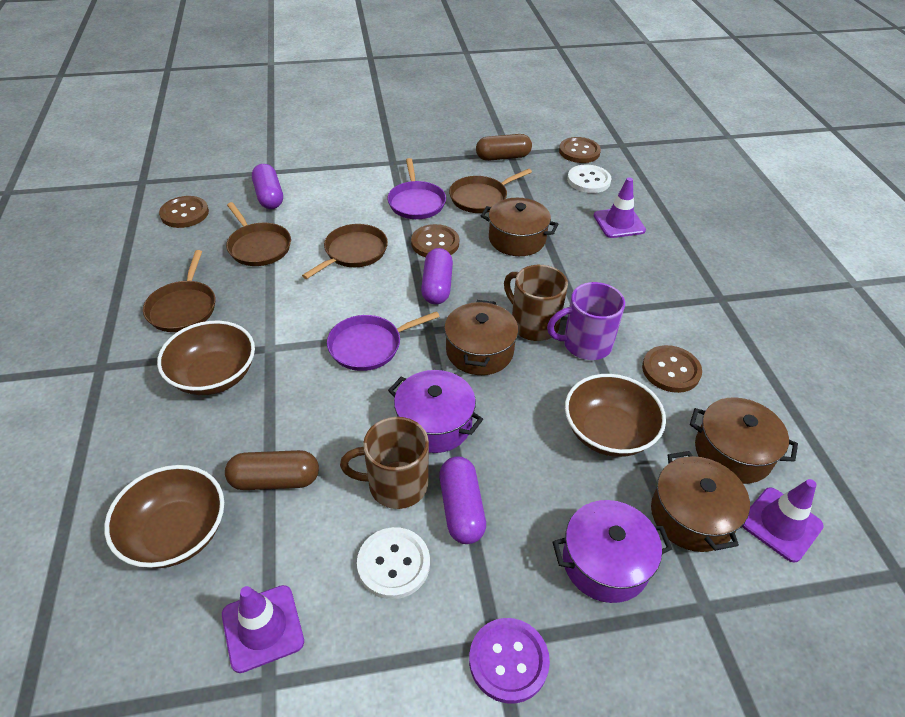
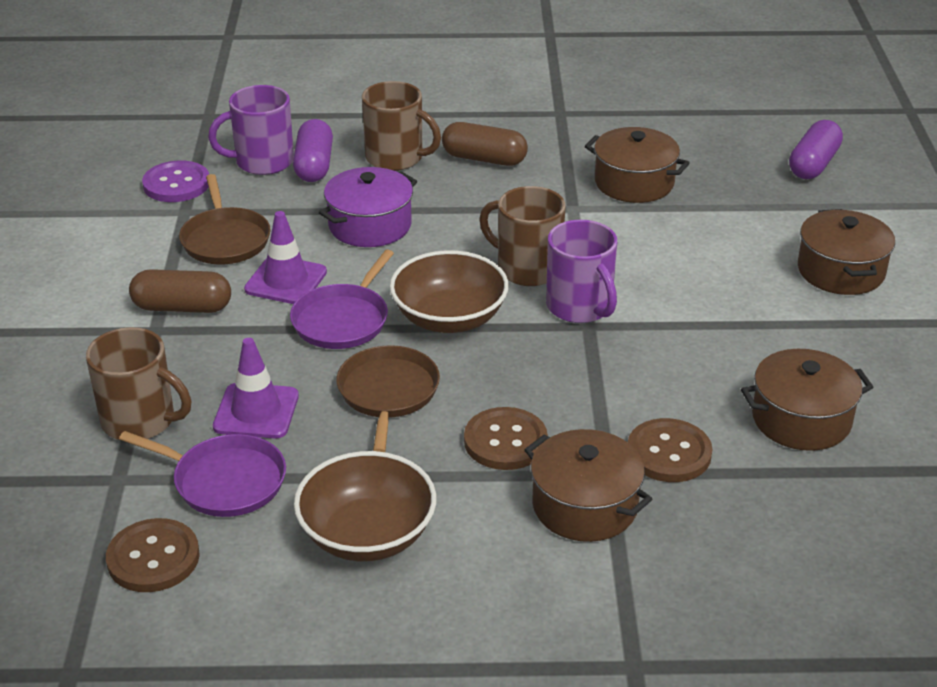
brown bowl: [104,465,224,568] [157,321,255,395] [565,374,666,457] = 3 -> [294,451,436,561] [390,250,509,333] = 2
brown button: [159,196,209,228] [411,224,459,257] [559,137,601,163] [642,345,702,393] = 4 -> [106,518,200,592] [464,407,548,470] [628,418,712,482] = 3
brown mug: [340,417,429,509] [504,265,568,341] = 2 -> [86,327,191,440] [362,81,441,171] [479,186,566,286] = 3
brown pan: [143,250,216,332] [226,202,291,266] [302,224,388,279] [449,169,532,213] = 4 -> [179,174,271,264] [336,345,440,452] = 2
purple capsule: [252,164,283,209] [421,248,453,304] [439,456,486,544] = 3 -> [293,119,333,182] [789,120,843,179] = 2
purple mug: [547,282,625,360] = 1 -> [208,85,294,175] [546,220,617,323] = 2
purple pot: [388,370,483,453] [552,500,672,603] = 2 -> [319,167,417,247] = 1
purple traffic cone: [222,585,304,673] [594,177,646,238] [742,479,824,563] = 3 -> [213,338,299,438] [244,211,327,304] = 2
white button: [357,527,430,599] [567,165,612,193] = 2 -> none = 0

